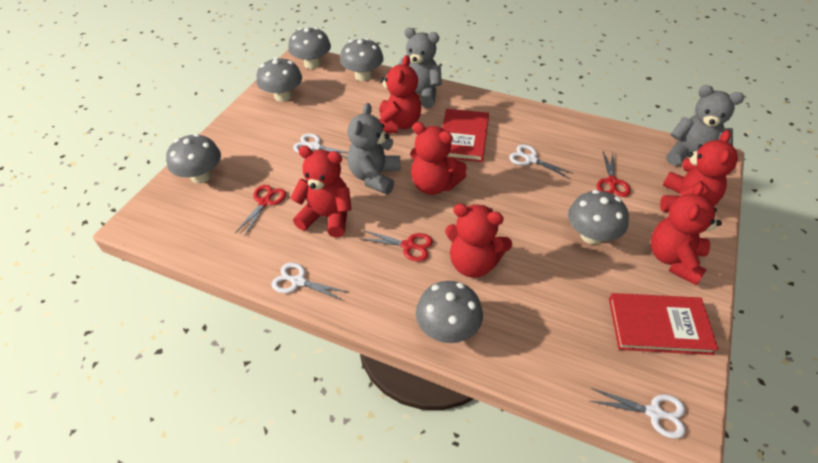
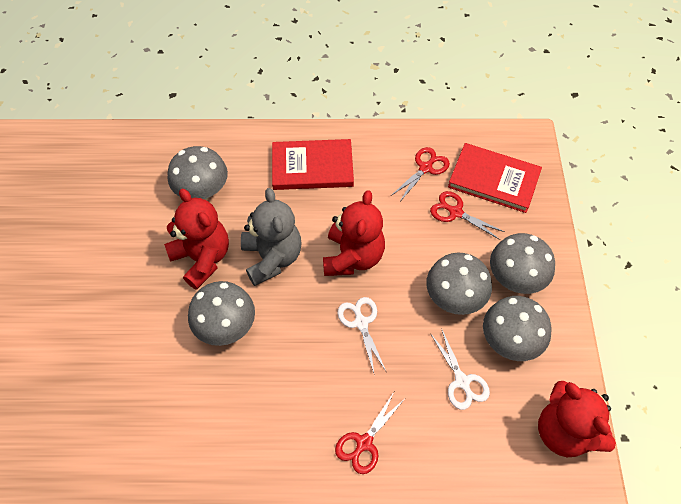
grey mushroom: [166,134,221,184] [257,57,302,102] [288,27,331,69] [340,38,384,81] [416,281,483,343] [568,190,629,244] = 6 -> [167,146,228,200] [188,281,255,346] [426,253,492,315] [483,296,552,361] [490,233,555,294] = 5
grey teddy bear: [347,103,400,194] [398,28,442,108] [666,85,744,165] = 3 -> [241,188,302,286] = 1
red teddy bear: [290,146,351,237] [378,55,421,133] [410,122,467,195] [445,204,512,278] [651,182,722,286] [660,130,738,212] = 6 -> [164,189,229,290] [323,190,385,276] [538,381,616,457] = 3
white scissors: [272,262,348,301] [293,133,348,158] [509,144,574,179] [590,388,685,439] = 4 -> [337,297,386,373] [430,328,490,410] = 2

